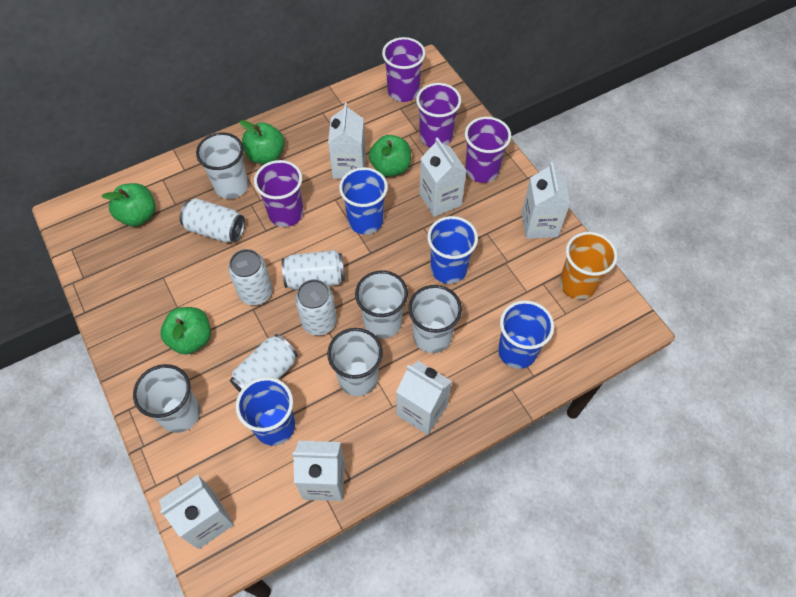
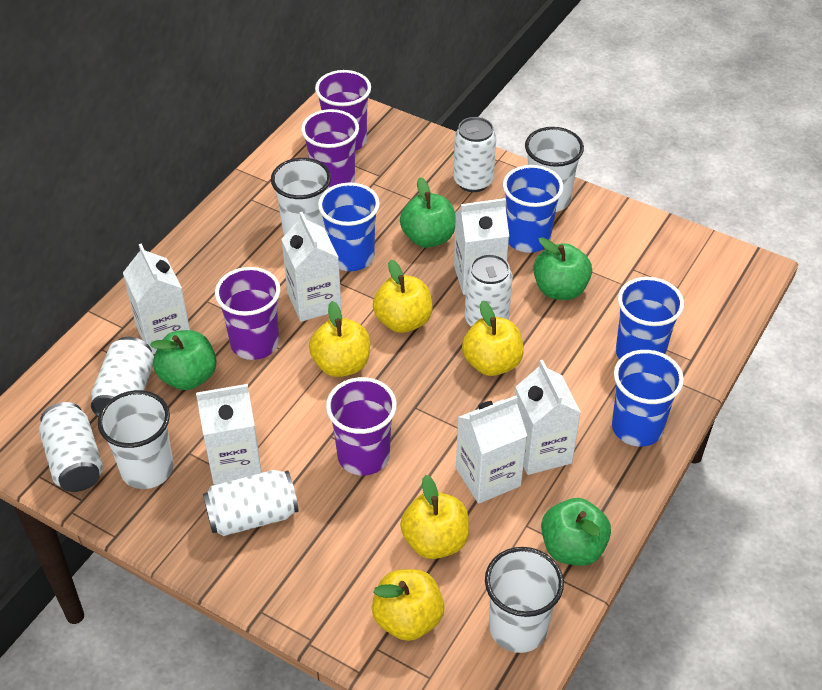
orange cup: [560,232,617,299] = 1 -> none = 0
white cup: [133,364,200,433] [196,133,248,199] [327,328,383,396] [355,270,408,339] [408,285,462,353] = 5 -> [98,390,174,489] [271,158,331,236] [485,547,564,653] [525,127,584,212] = 4
yellow apple: none = 0 -> [309,301,370,377] [372,569,444,641] [373,260,432,333] [400,475,469,559] [462,300,524,376] = 5

